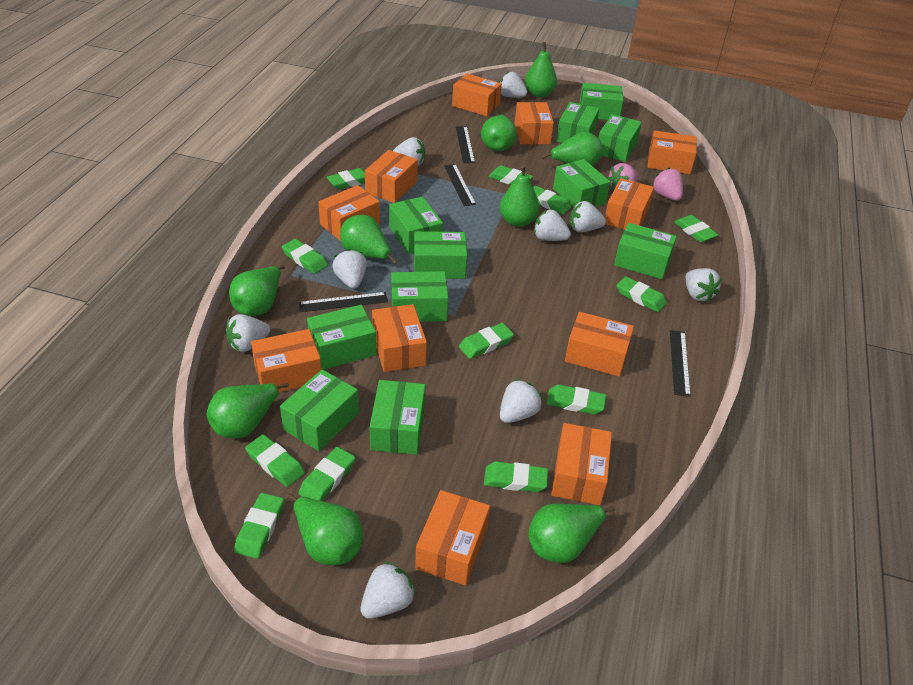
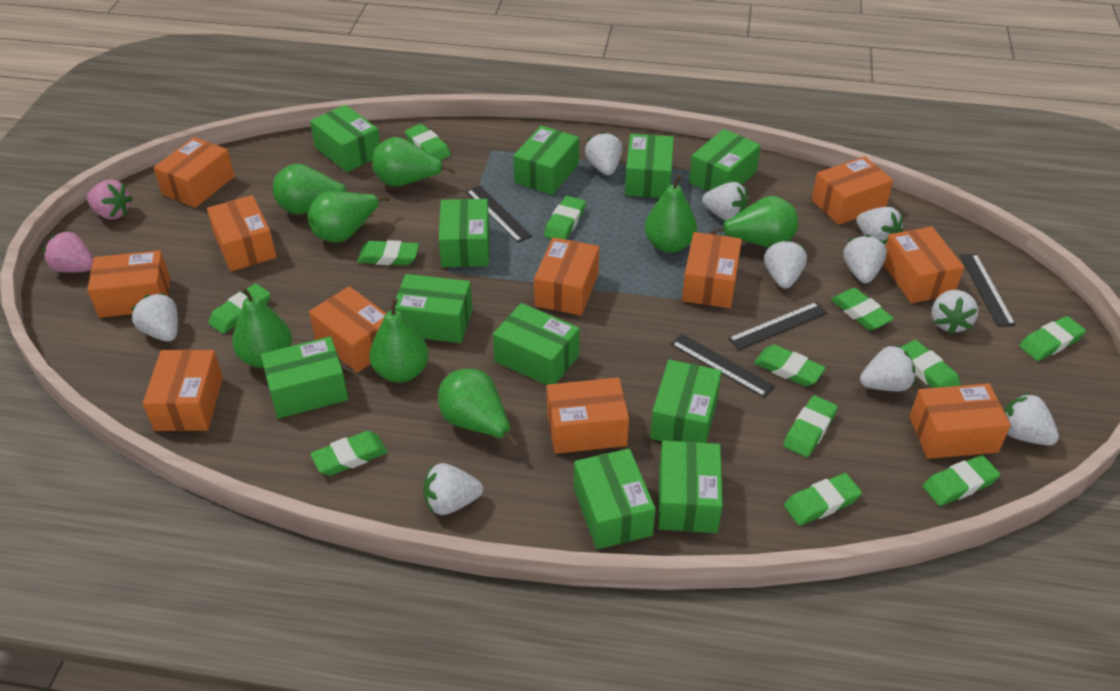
green pear: [207,383,289,438] [229,265,285,316] [287,493,363,565] [340,215,397,265] [481,115,516,151] [500,165,539,227] [525,42,557,98] [528,504,615,563] [542,131,603,166] = 9 -> [232,287,292,368] [273,164,356,214] [307,191,390,243] [369,298,429,383] [372,137,456,187] [438,369,519,447] [645,174,697,253] [710,196,798,247] = 8
white strawberry: [226,314,270,352] [332,249,367,289] [361,561,416,619] [393,137,425,166] [500,71,527,98] [500,379,542,423] [534,210,571,241] [570,201,606,232] [686,268,722,302] = 9 -> [131,293,178,342] [423,463,483,515] [585,132,622,175] [702,182,748,221] [764,240,807,289] [843,235,887,283] [857,207,903,247] [860,345,916,391] [932,290,979,335] [1004,393,1059,445] = 10

